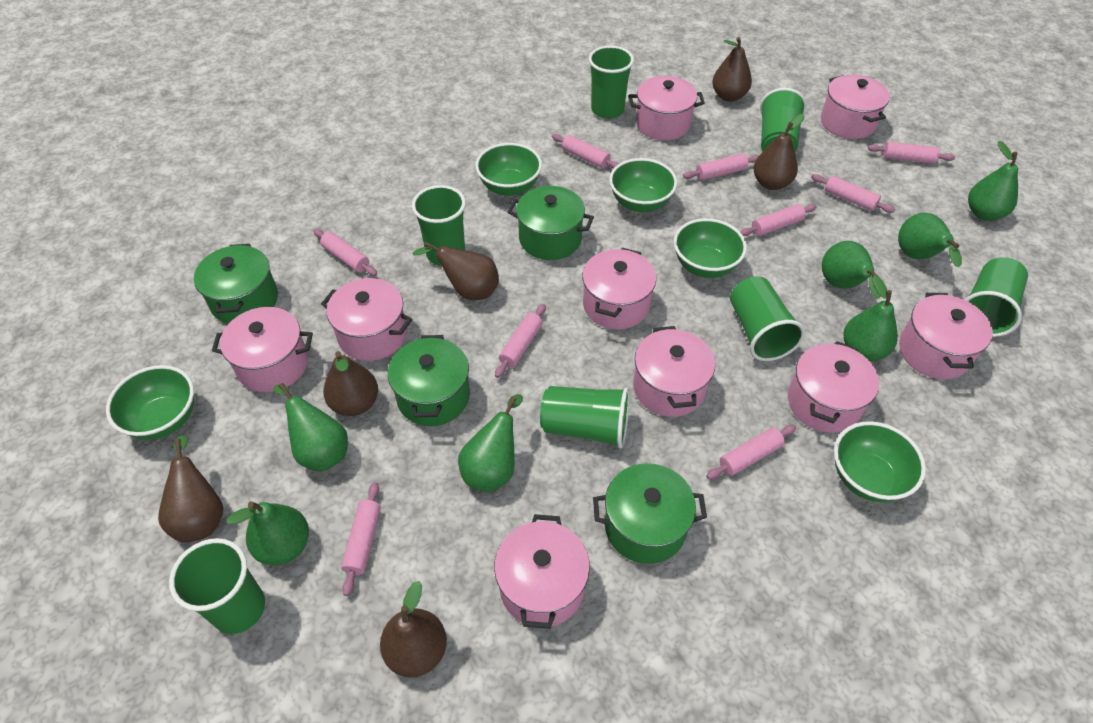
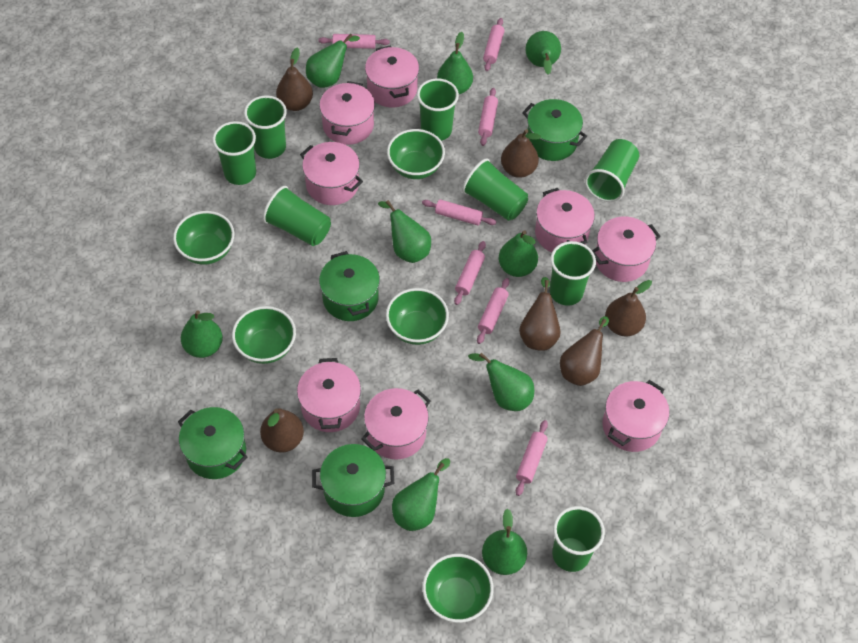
green cup: [169,538,265,634] [412,185,466,266] [540,386,630,449] [589,45,634,119] [730,276,805,361] [760,88,806,152] [965,257,1028,337] = 7 -> [212,121,256,185] [244,96,287,159] [263,186,331,246] [417,78,459,141] [462,158,528,221] [550,241,596,306] [552,506,605,572] [585,139,639,202] = 8
green pear: [227,501,309,565] [273,383,348,472] [458,394,523,492] [822,241,881,299] [843,275,898,361] [898,213,962,267] [968,141,1018,221] = 7 -> [181,311,223,358] [306,34,360,88] [378,200,431,263] [392,458,450,531] [437,32,473,94] [468,352,534,411] [482,509,527,575] [499,230,538,277] [525,31,561,75] = 9
pink pot: [212,307,313,392] [321,278,412,361] [494,514,590,629] [582,248,656,329] [628,76,705,140] [633,326,715,417] [788,341,879,433] [821,75,890,139] [899,293,993,379] = 9 -> [297,358,361,432] [300,142,363,205] [319,81,375,145] [361,388,431,459] [365,46,419,108] [535,188,595,252] [592,217,661,282] [602,380,669,452] = 8
pink rolling pin: [313,229,377,276] [341,482,381,596] [495,304,546,378] [552,134,619,169] [683,154,758,180] [706,425,796,479] [741,204,816,236] [811,174,895,213] [868,142,955,164] = 9 -> [318,34,390,49] [422,199,496,225] [454,241,486,305] [477,278,509,344] [478,88,498,146] [483,18,505,71] [516,420,548,496] = 7

